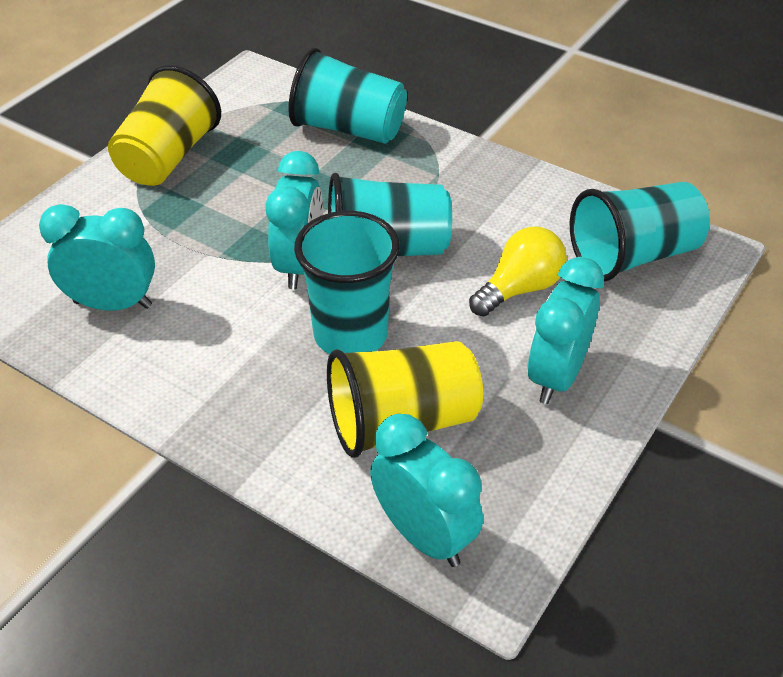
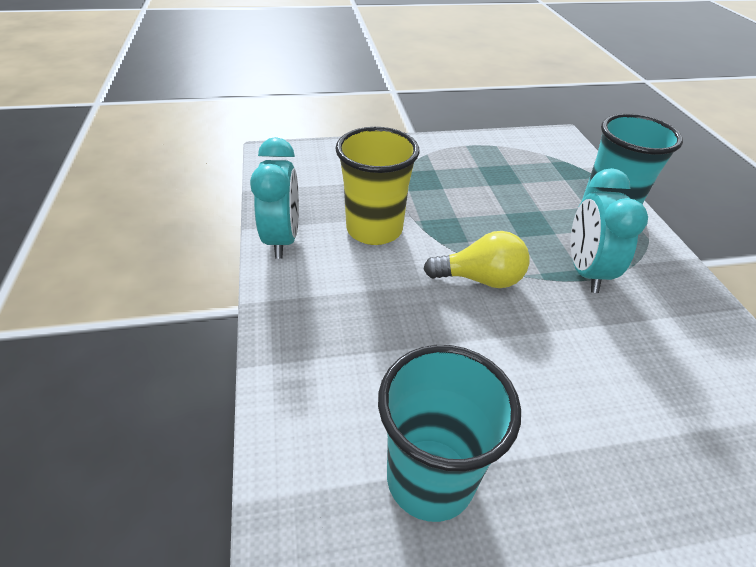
turquoise clock: [39,204,155,311] [266,151,323,289] [370,414,483,567] [527,257,604,404] = 4 -> [250,137,299,259] [571,168,648,293] = 2
turquoise cup: [288,48,407,144] [294,211,400,354] [328,173,452,256] [570,182,710,281] = 4 -> [378,345,521,522] [582,114,683,204] = 2
yellow cup: [108,65,221,186] [327,341,483,458] = 2 -> [335,127,420,245] = 1

